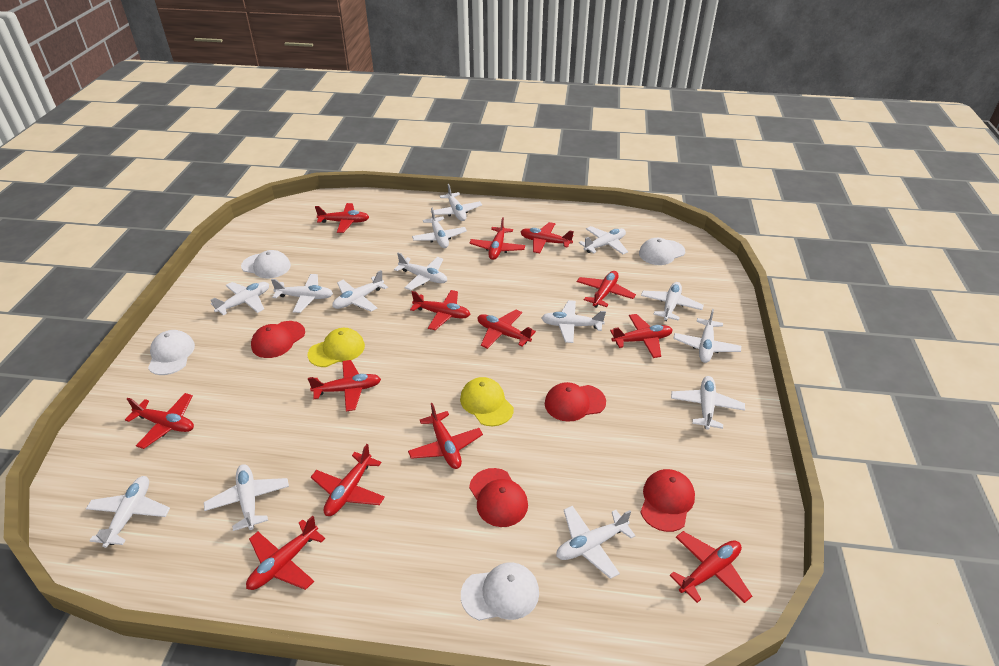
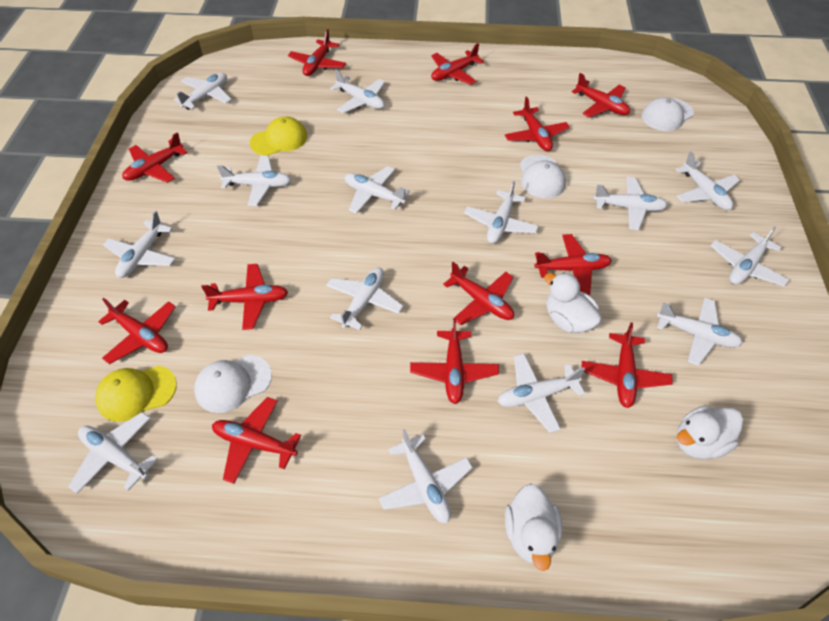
red cap: [251,321,305,358] [469,468,528,527] [545,382,606,422] [640,469,695,532] = 4 -> none = 0
red plane: [125,393,194,449] [246,516,325,590] [308,360,381,411] [311,444,385,516] [315,203,369,233] [408,403,483,469] [410,290,471,330] [469,217,525,260] [477,310,536,349] [521,222,574,253] [577,271,636,308] [610,314,673,358] [670,531,752,603] = 13 -> [98,298,176,364] [122,132,188,183] [201,264,288,330] [212,397,301,484] [288,29,346,76] [410,318,499,404] [431,43,484,85] [443,262,514,325] [505,96,570,151] [534,234,612,295] [572,73,630,117] [582,322,673,408] = 12
white cap: [148,330,195,375] [241,250,291,279] [461,562,539,621] [639,238,685,265] = 4 -> [194,355,272,413] [520,155,566,198] [642,97,694,131] = 3
white duck: none = 0 -> [505,484,562,571] [544,273,602,333] [676,405,743,459] = 3

